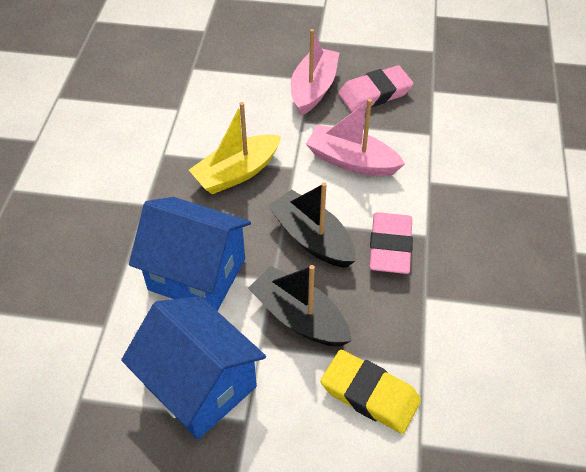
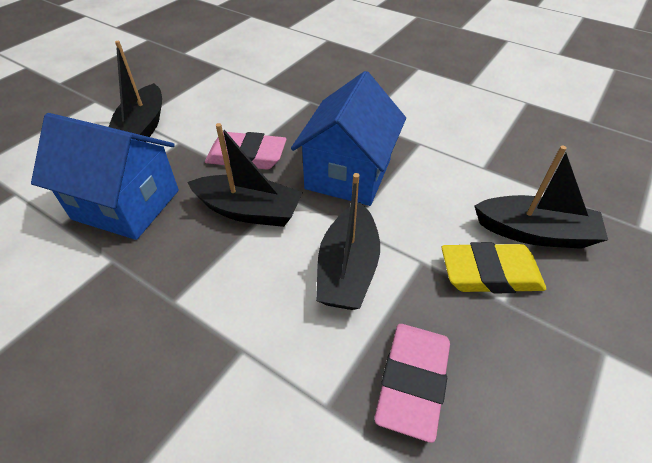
black boat: [248,265,352,347] [268,182,355,268] = 2 -> [109,41,162,142] [187,123,303,227] [316,173,380,310] [474,145,608,249] = 4
pink boat: [291,29,340,116] [306,99,405,176] = 2 -> none = 0
yellow boat: [189,102,281,194] = 1 -> none = 0

